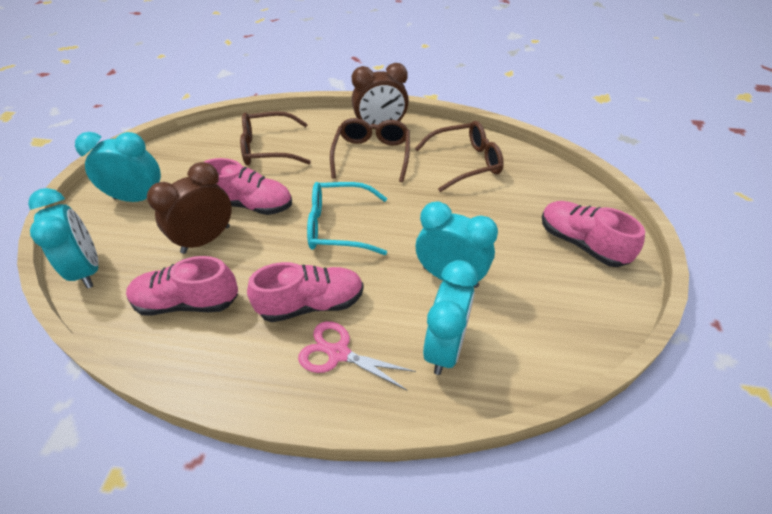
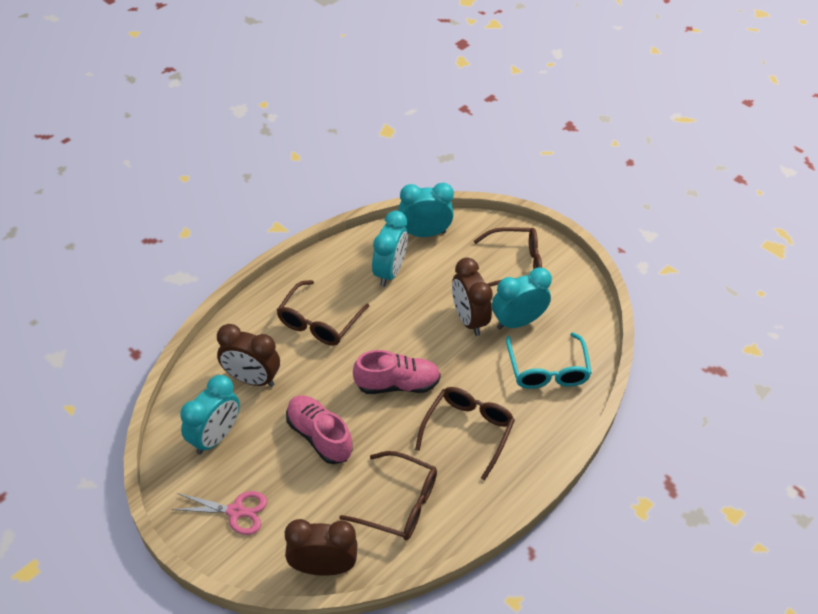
brown clock: [147,162,232,254] [352,63,409,129] = 2 -> [217,324,280,387] [285,519,357,576] [452,258,493,336] = 3
brown glasses: [240,112,311,165] [330,118,410,182] [415,121,504,192] = 3 -> [277,280,369,346] [339,451,437,540] [415,387,515,480] [474,227,542,287] = 4
pink shoe: [126,256,238,316] [204,158,292,215] [247,262,364,322] [542,201,645,267] = 4 -> [286,395,353,464] [353,350,441,394] = 2

